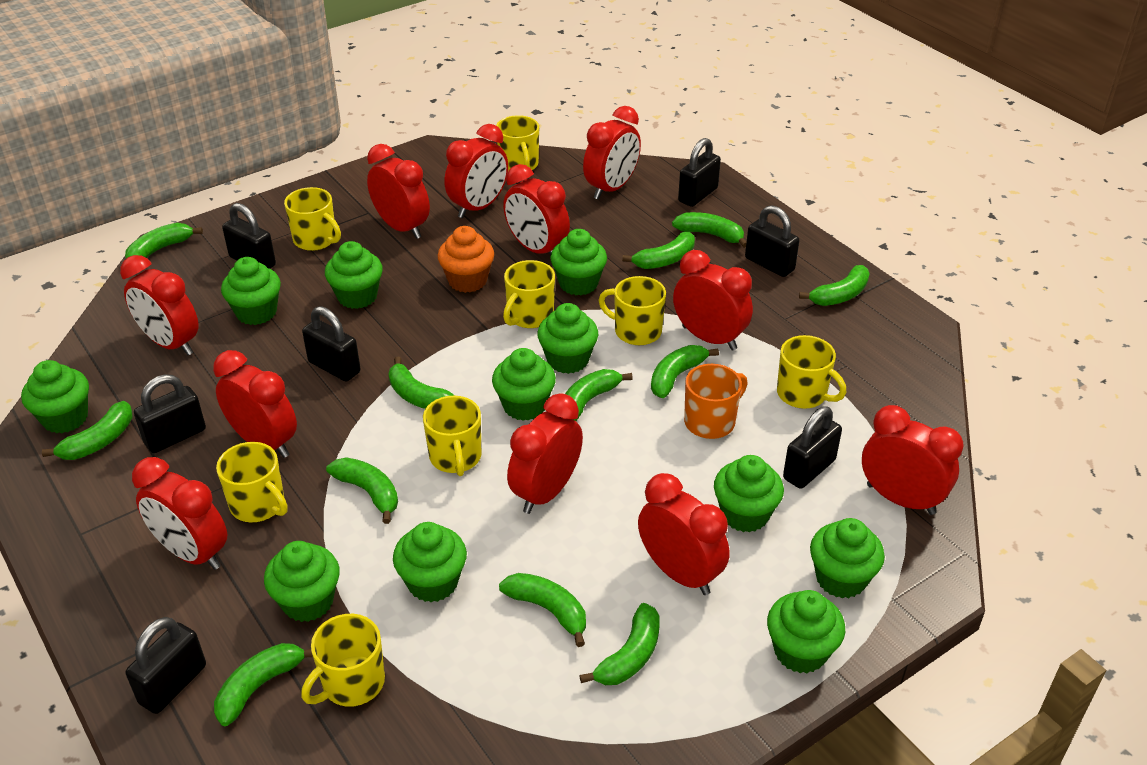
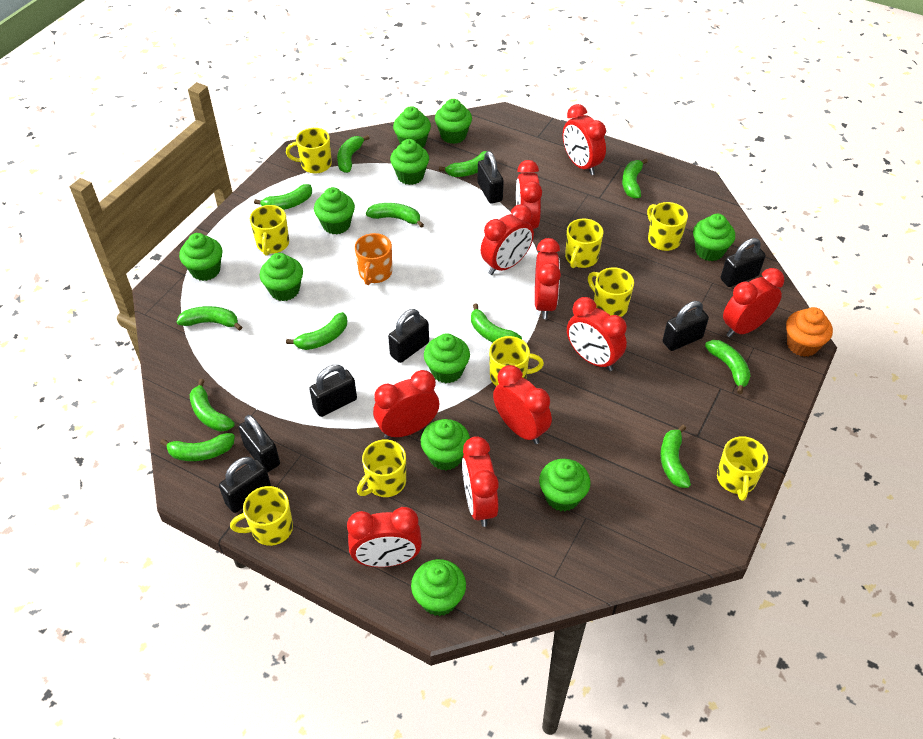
red clock: [120,255,198,355] [132,457,227,570] [213,350,297,458] [367,144,430,239] [444,124,508,218] [503,164,570,255] [507,393,583,514] [583,106,641,199] [638,473,730,595] [673,250,753,351] [862,405,964,515] = 11 -> [347,507,422,567] [373,370,439,439] [462,436,499,527] [481,204,534,275] [493,365,552,444] [516,160,542,229] [535,238,561,319] [563,104,606,175] [567,297,627,371] [723,268,784,337] = 10
yellow mug: [216,442,288,522] [284,187,341,251] [301,614,385,707] [423,396,481,476] [496,115,539,171] [503,260,555,328] [599,276,666,345] [777,335,846,409] = 8 -> [230,486,293,546] [250,205,289,256] [286,128,332,173] [357,440,406,497] [489,336,544,386] [565,218,603,268] [588,267,634,317] [647,202,688,251] [717,436,768,501] = 9

